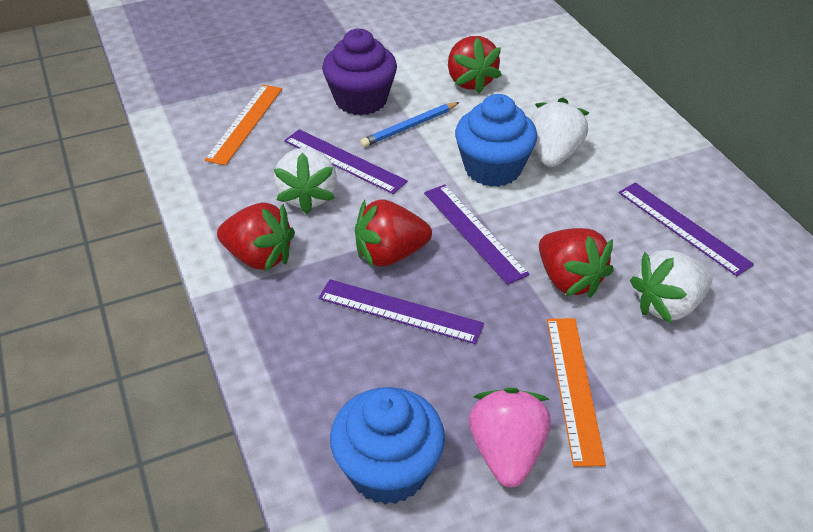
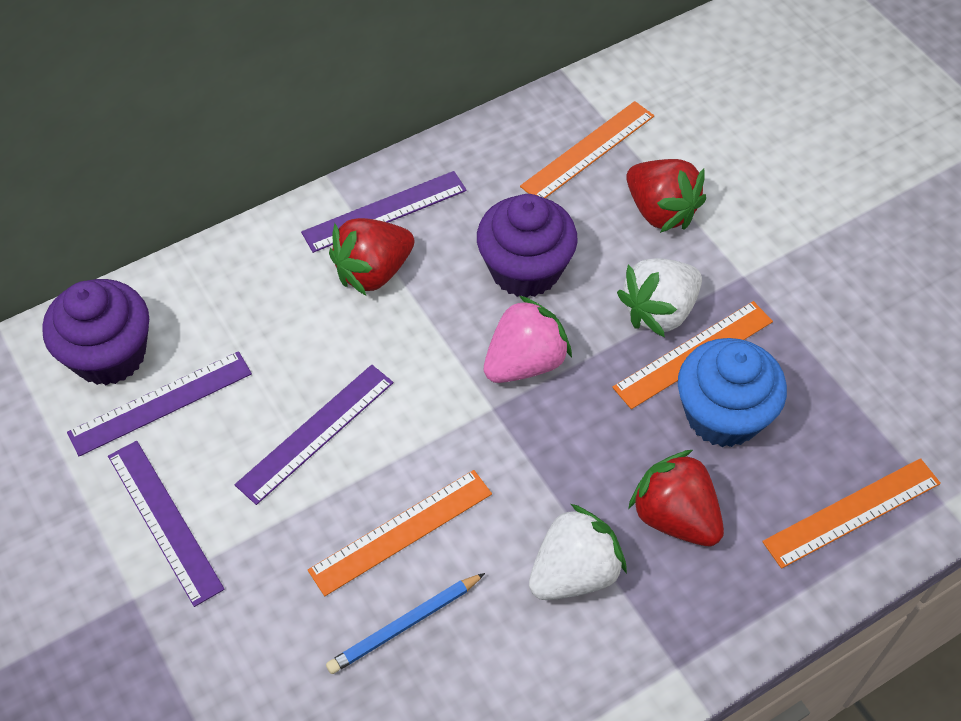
blue cupcake: [330,387,445,504] [455,94,537,187] = 2 -> [678,338,787,447] = 1
orange ruler: [204,85,282,165] [547,318,606,467] = 2 -> [308,470,492,596] [520,101,654,198] [612,301,773,409] [762,458,941,569] = 4
purple cupcake: [322,29,397,115] = 1 -> [42,279,149,385] [477,194,578,297] = 2
red strawberry: [217,202,295,271] [355,199,432,267] [448,36,502,93] [539,228,614,298] = 4 -> [329,218,415,296] [627,159,706,233] [628,450,724,546] = 3
white strawberry: [274,148,337,214] [530,98,589,167] [630,250,712,323] = 3 -> [529,504,627,600] [617,258,702,337] = 2

